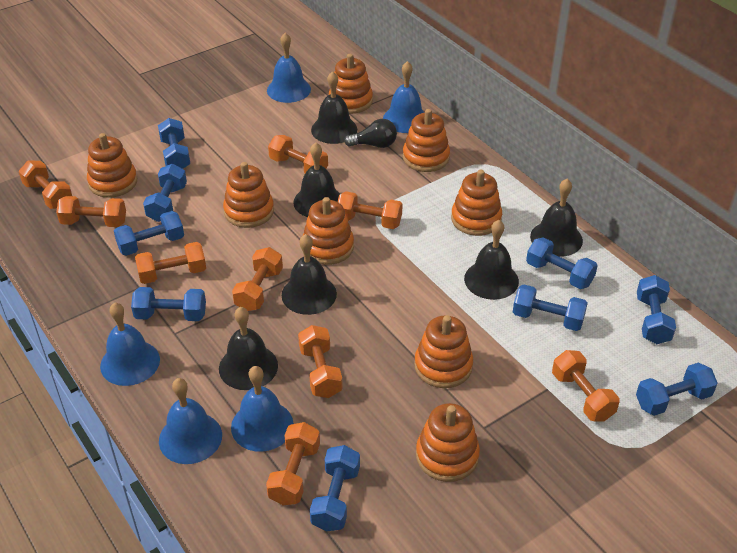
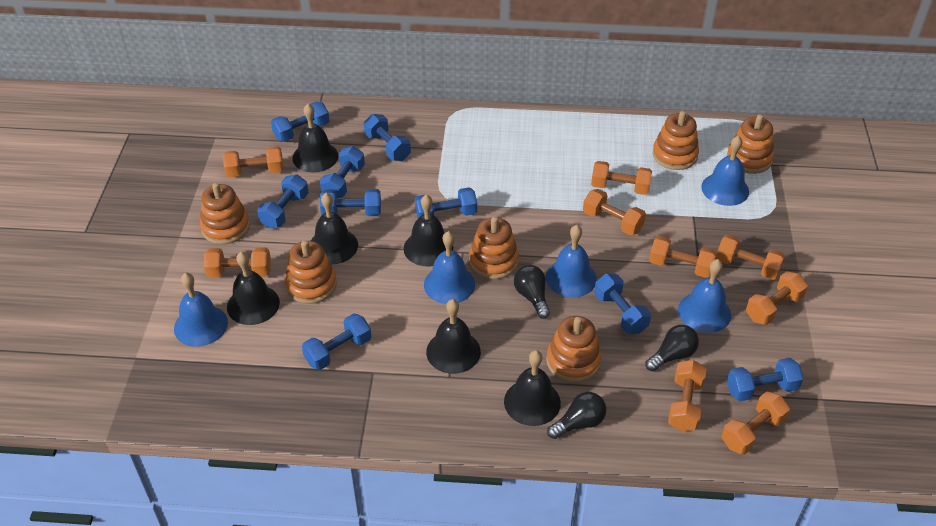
black light bulb: [344,119,397,148] = 1 -> [514,265,550,319] [547,392,606,439] [645,325,699,371] = 3
orange stacking toy: [87,133,137,198] [223,162,274,228] [303,197,354,265] [329,54,373,114] [403,109,450,172] [414,315,473,388] [416,403,480,482] [451,169,502,236] = 8 -> [200,183,250,244] [285,240,337,304] [469,216,519,279] [546,316,601,383] [652,111,699,170] [727,114,774,174] = 6

